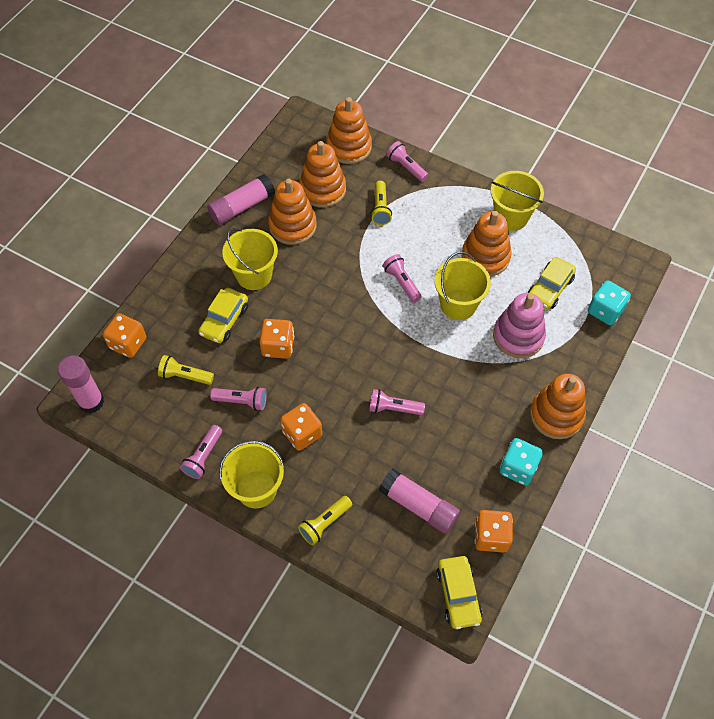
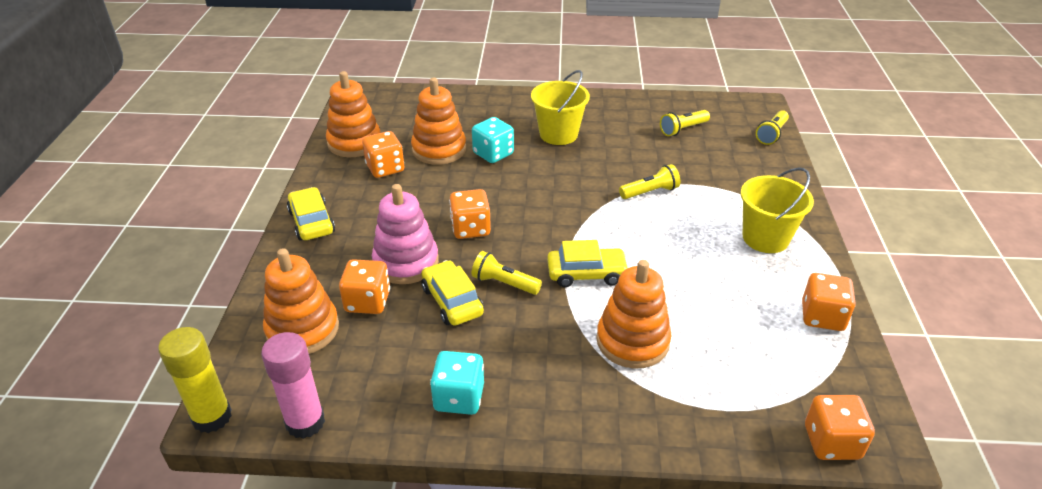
orange dice: [103,313,146,358] [259,319,294,359] [280,403,322,451] [475,510,513,553] = 4 -> [339,259,390,314] [362,131,404,178] [449,189,491,239] [802,273,856,331] [805,395,875,460] = 5
orange stacking toy: [268,179,317,245] [299,141,346,208] [326,97,372,164] [461,211,512,276] [530,374,586,439] = 5 -> [263,248,339,354] [326,71,380,157] [411,78,466,165] [596,260,672,369] = 4
pink flashlight: [180,425,222,479] [210,387,267,411] [369,389,425,415] [383,254,422,303] [386,141,428,182] = 5 -> none = 0
pink glue stick: [58,356,104,413] [207,174,275,225] [379,469,460,534] = 3 -> [261,332,325,439] = 1
yellow bucket: [219,441,284,509] [222,228,278,290] [434,252,491,320] [491,171,544,231] = 4 -> [531,70,590,145] [741,168,814,253] = 2
yellow flashlight: [158,355,214,385] [298,496,352,545] [371,181,392,225] = 3 -> [472,251,542,295] [619,164,680,199] [660,110,710,136] [756,110,789,145] = 4
yellow glue stick: none = 0 -> [158,327,232,433] = 1

